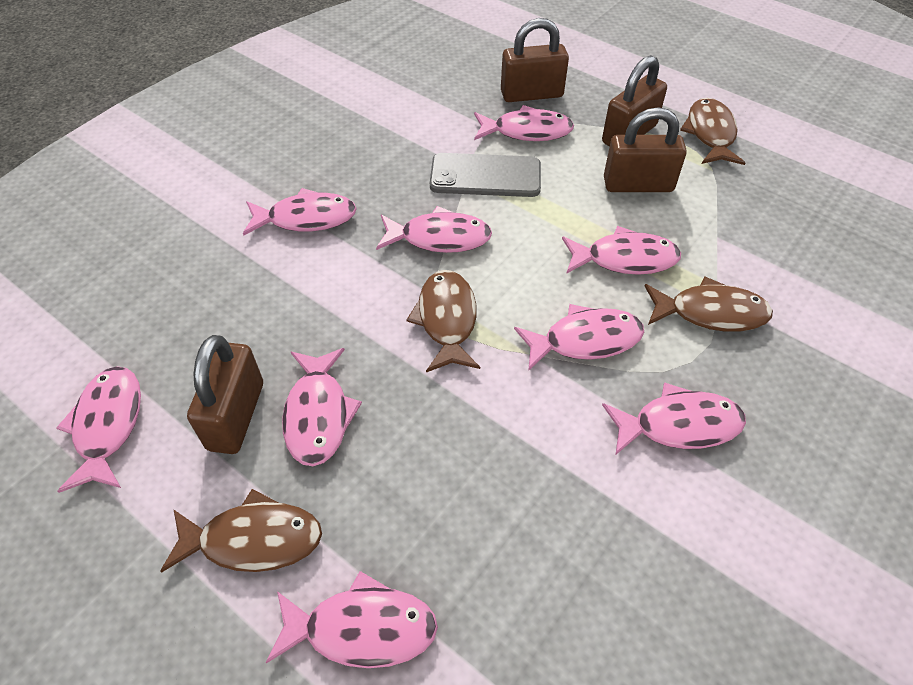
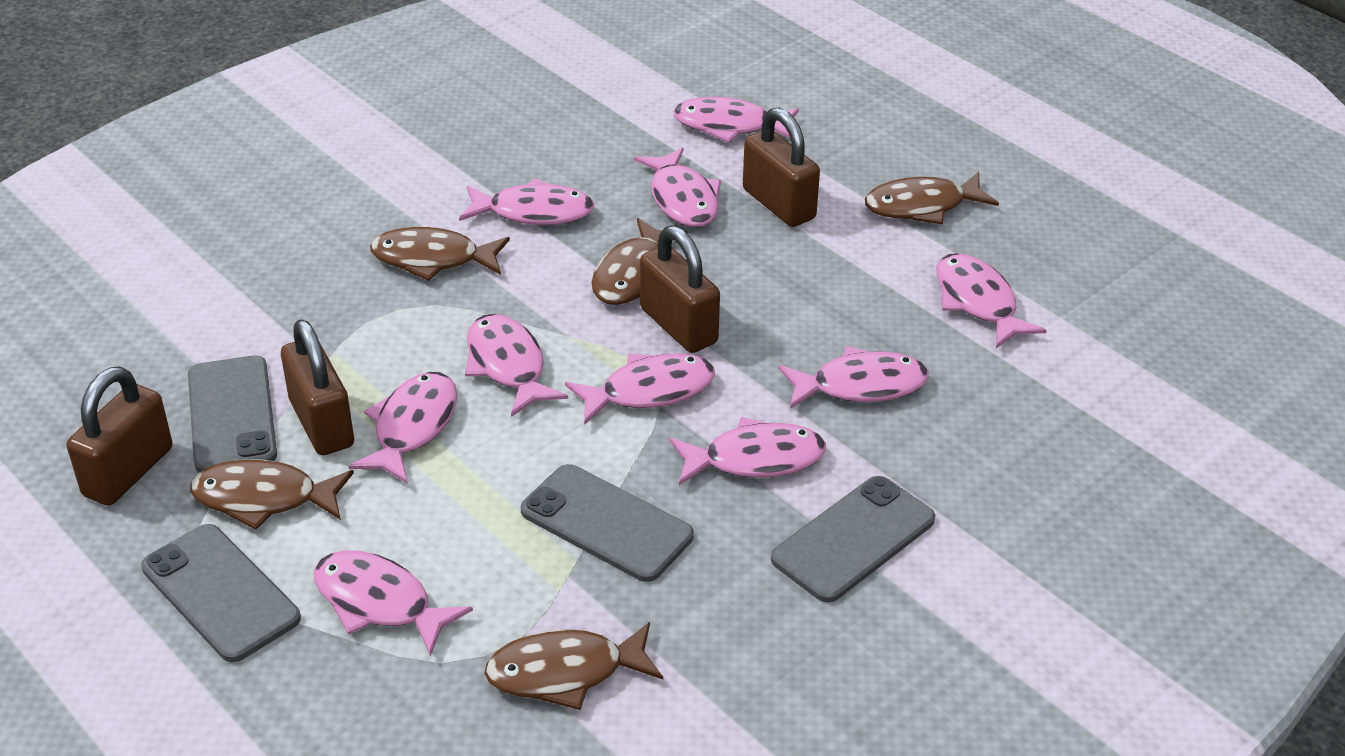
brown fish: [160,489,322,573] [406,270,480,372] [645,276,773,332] [680,98,745,165] = 4 -> [190,459,354,530] [370,227,510,281] [484,622,663,710] [592,218,688,305] [865,172,999,225] = 5
grey phone: [430,153,541,197] = 1 -> [141,524,301,662] [188,355,277,472] [521,464,694,582] [771,476,935,603] = 4
pink fish: [56,367,141,493] [243,188,357,236] [266,571,438,668] [282,348,362,466] [376,206,492,253] [474,105,574,141] [514,304,644,371] [562,226,681,275] [602,382,746,455] = 9 -> [314,550,473,656] [348,372,457,484] [459,178,595,225] [465,314,568,417] [565,353,715,425] [634,147,721,227] [669,417,826,485] [673,97,799,143] [778,346,929,409] [936,253,1047,348] = 10

